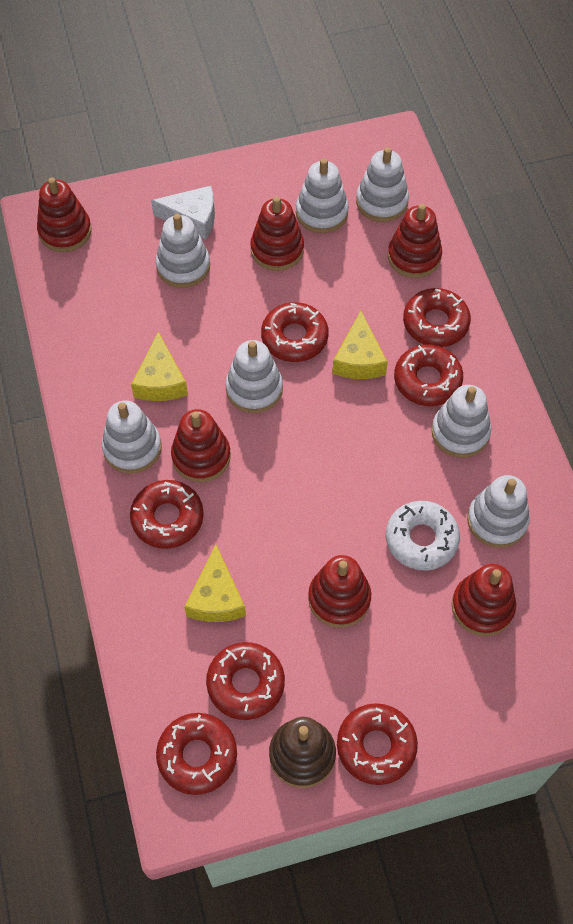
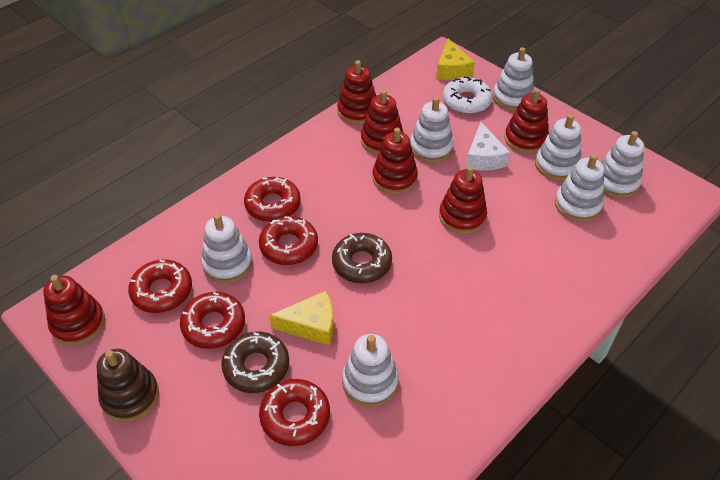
brown donut: none = 0 -> [221,331,289,393] [332,233,392,283] = 2
red donut: [130,480,204,549] [156,713,237,795] [206,642,285,720] [261,302,329,362] [337,703,418,785] [394,344,463,406] [403,288,471,347] = 7 -> [128,259,192,313] [180,292,245,349] [244,177,301,222] [259,216,318,265] [259,379,330,446] = 5
yellow cheese: [131,331,188,401] [184,544,246,622] [332,311,388,379] = 3 -> [269,291,334,346] [436,39,475,80] = 2

